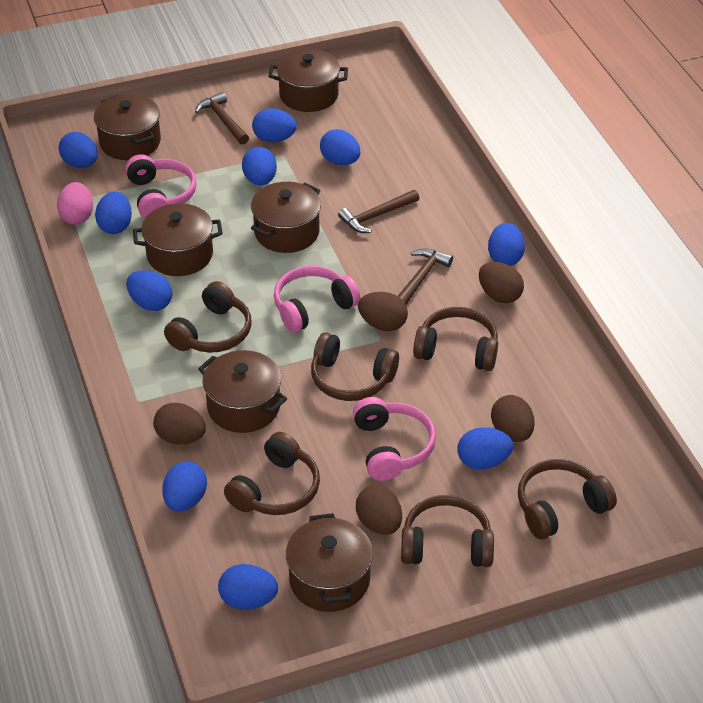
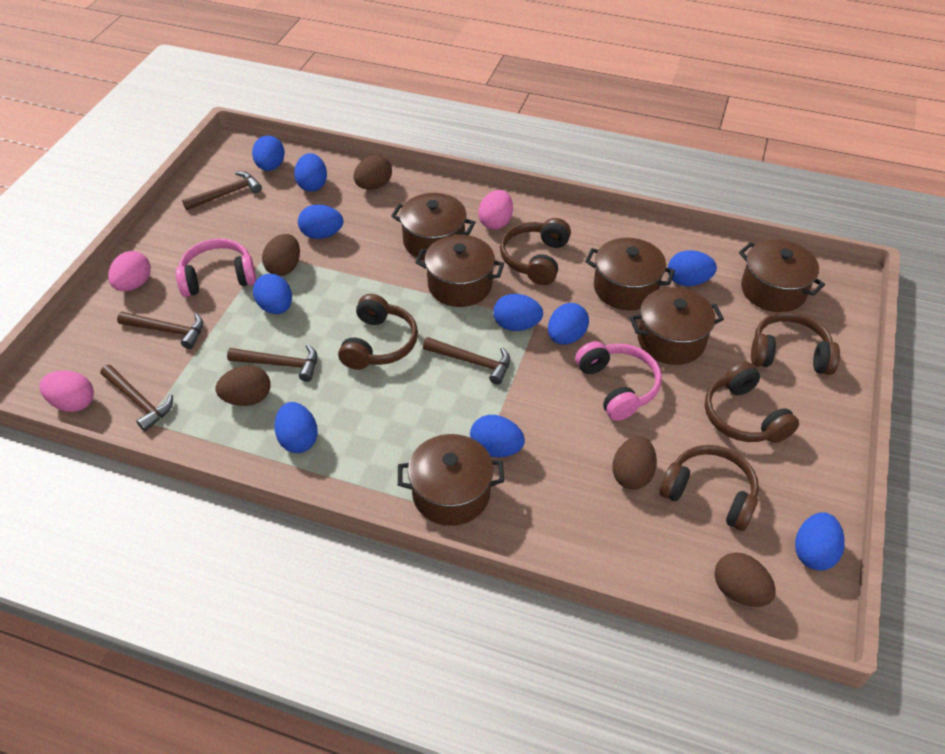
brown hammer: [195,92,249,145] [338,190,419,233] [398,248,453,305] = 3 -> [100,365,173,431] [117,312,203,349] [182,171,262,210] [227,344,317,382] [423,337,510,385] = 5
brown headphones: [164,281,252,353] [224,432,320,515] [311,332,399,401] [401,495,494,567] [413,307,498,371] [518,459,617,539] = 6 -> [338,294,418,370] [500,218,571,285] [659,445,759,531] [705,362,799,443] [751,312,840,375] = 5
pink egg: [57,182,93,224] = 1 -> [39,370,94,412] [108,251,151,291] [478,190,513,230] = 3
pink headphones: [125,154,197,218] [274,266,360,333] [353,397,436,481] = 3 -> [176,239,256,297] [575,341,662,421] = 2

